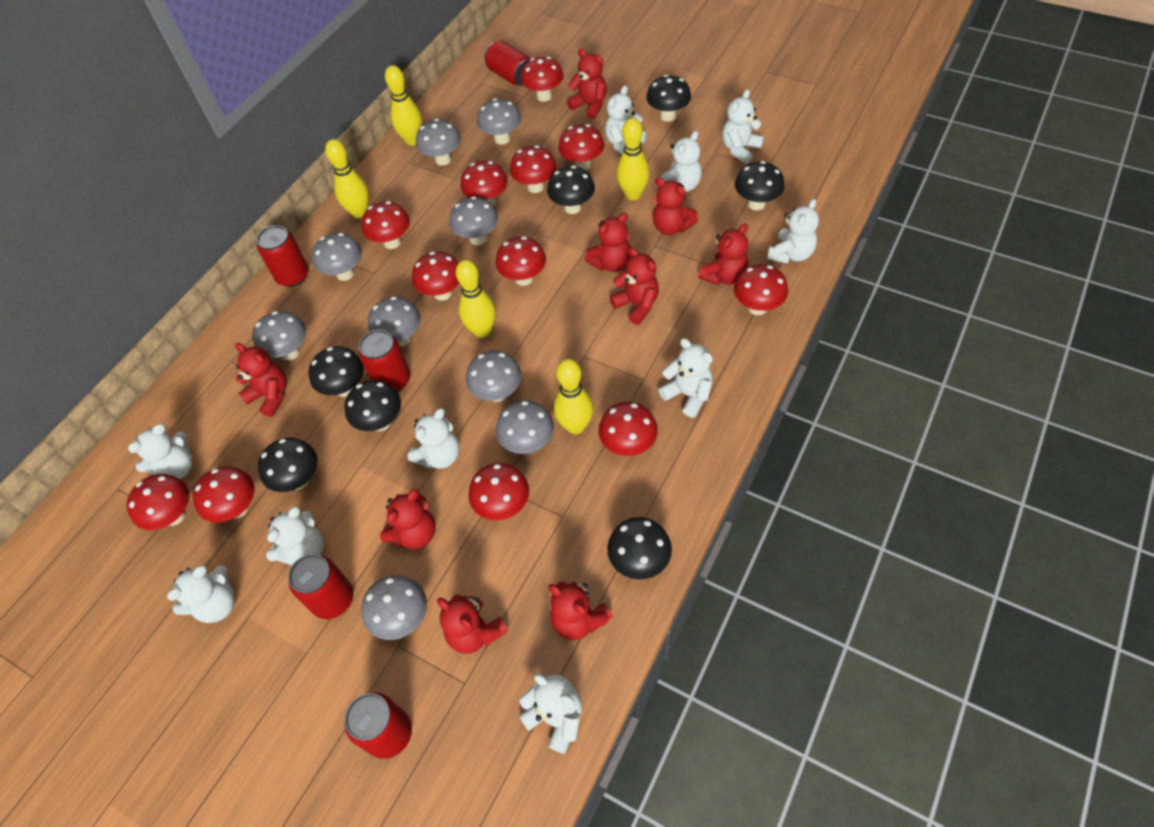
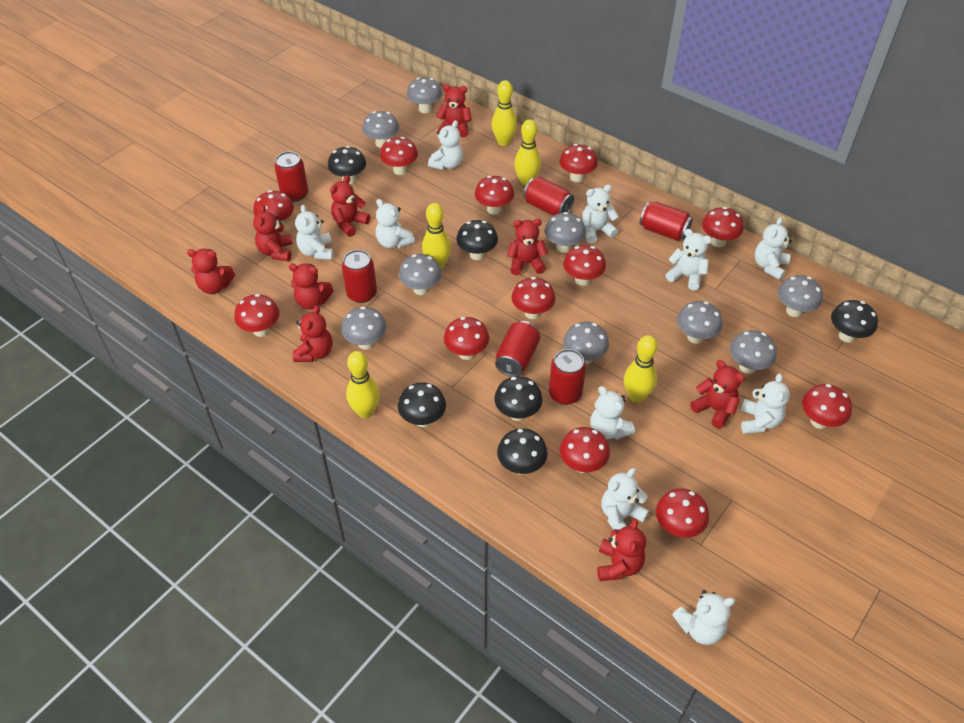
black mushroom: [258,437,318,492] [309,346,364,397] [345,380,401,431] [547,166,595,214] [607,517,672,579] [646,75,691,122] [735,161,785,210] = 7 -> [328,146,366,184] [398,382,446,427] [456,220,498,260] [494,376,543,421] [497,428,548,475] [831,300,878,343] = 6
red can: [256,225,309,287] [288,554,354,619] [344,692,412,759] [358,330,410,392] [485,41,530,86] = 5 -> [274,151,308,202] [342,250,377,303] [495,321,540,377] [523,177,574,216] [549,349,586,405] [639,202,693,241] = 6

